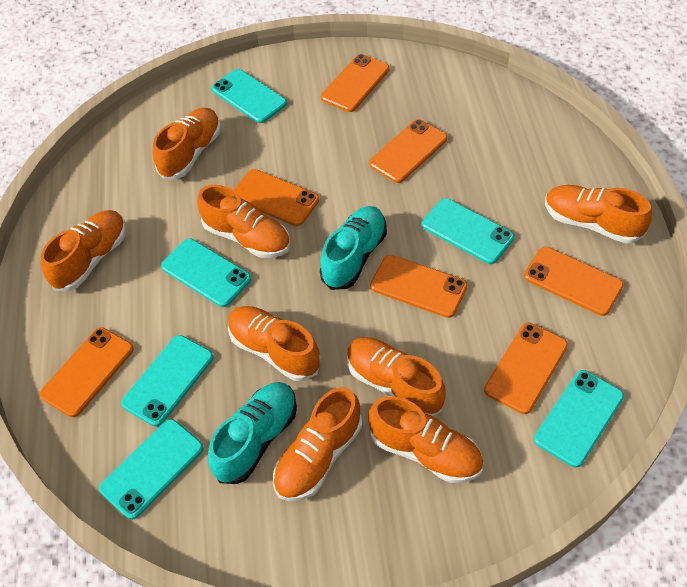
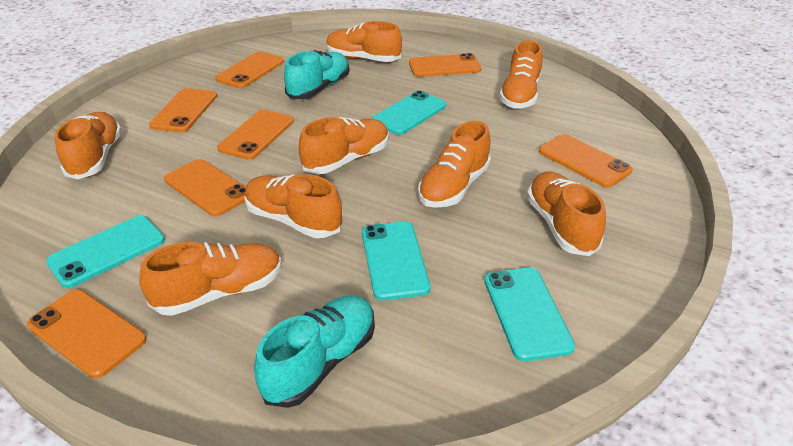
turquoise phone: [99,419,203,520] [121,335,213,427] [161,239,251,307] [212,69,287,123] [422,198,514,264] [534,370,624,467] = 6 -> [46,215,165,288] [362,222,430,300] [371,91,446,135] [484,267,575,361] = 4

